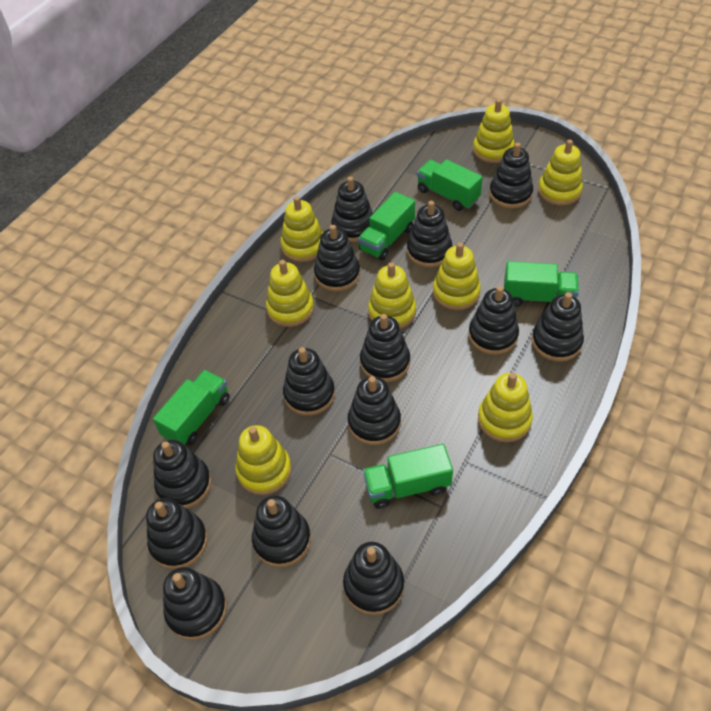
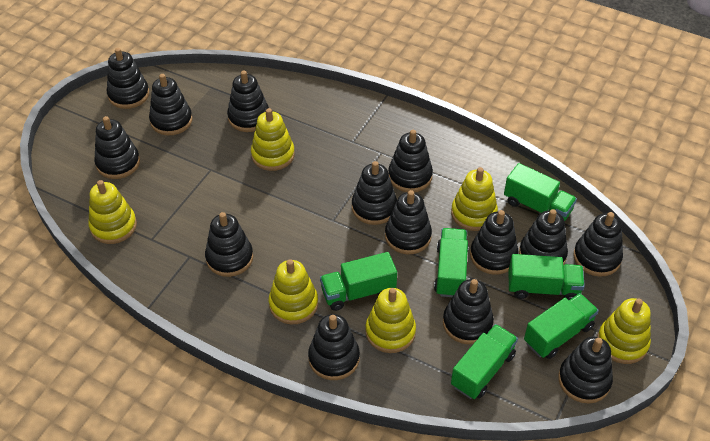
green truck: [153,370,230,445] [358,192,415,260] [363,444,453,509] [417,159,483,211] [504,261,579,307] = 5 -> [320,252,397,311] [434,228,469,297] [451,324,518,399] [504,163,577,221] [508,254,585,300] [524,293,599,359] = 6
yellow stacking toy: [236,425,292,495] [266,260,314,327] [281,196,323,262] [368,262,416,329] [433,242,481,310] [473,99,515,163] [478,373,533,442] [538,139,583,206] = 8 -> [88,180,137,244] [251,108,295,171] [269,259,318,325] [365,288,416,353] [451,167,498,231] [598,298,651,364] = 6

